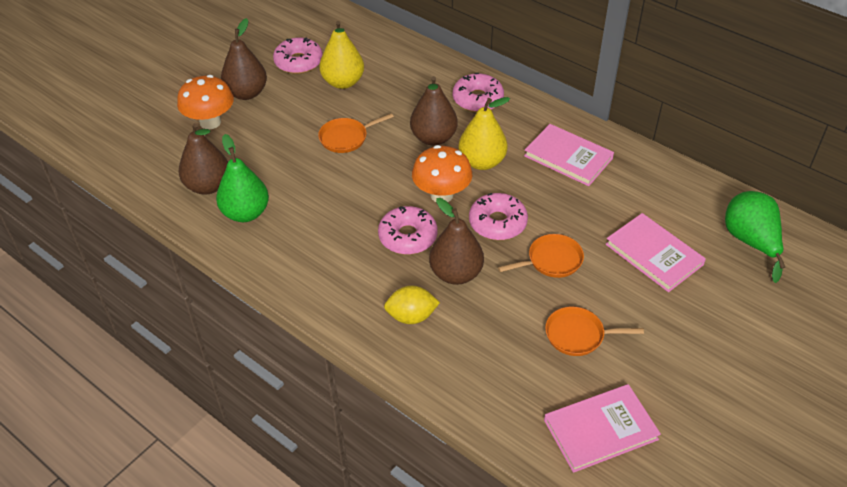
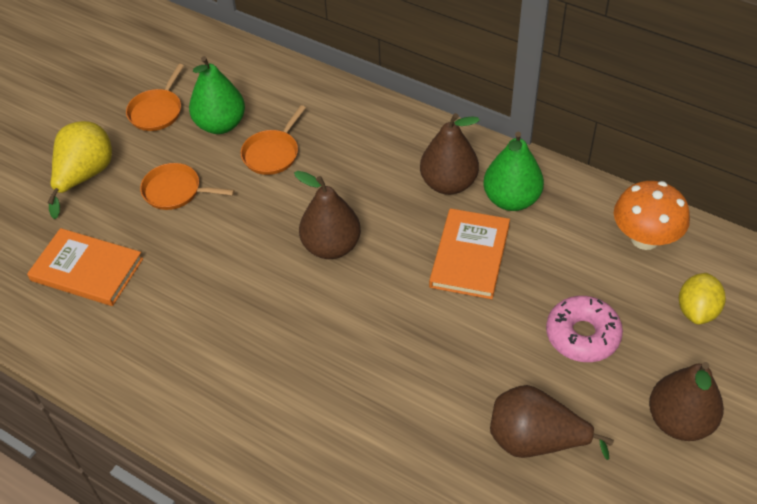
orange book: none = 0 -> [27,228,143,306] [429,208,510,299] = 2
orange mushroom: [177,75,234,129] [412,145,472,202] = 2 -> [614,181,690,250] = 1
pink book: [524,124,614,186] [544,384,661,473] [605,213,706,292] = 3 -> none = 0
pink donut: [273,37,323,74] [378,206,437,255] [453,73,504,112] [469,193,528,240] = 4 -> [546,296,623,362] = 1
yellow pear: [319,21,364,89] [458,97,510,170] = 2 -> [47,121,112,219] = 1

